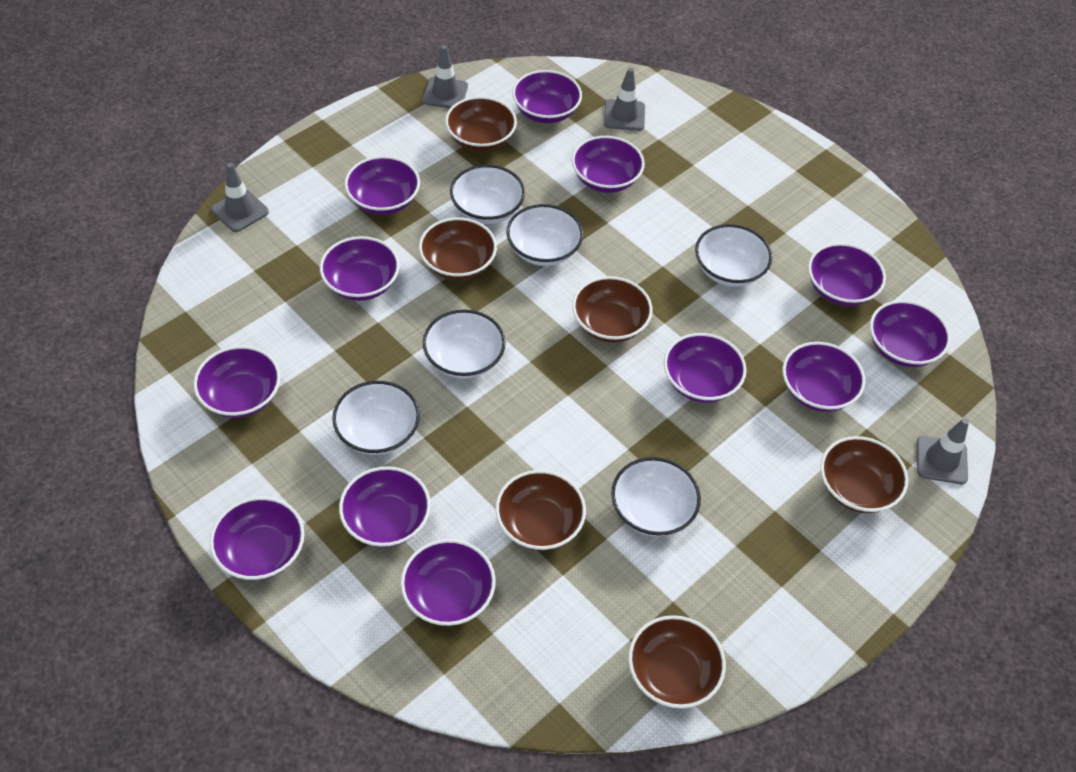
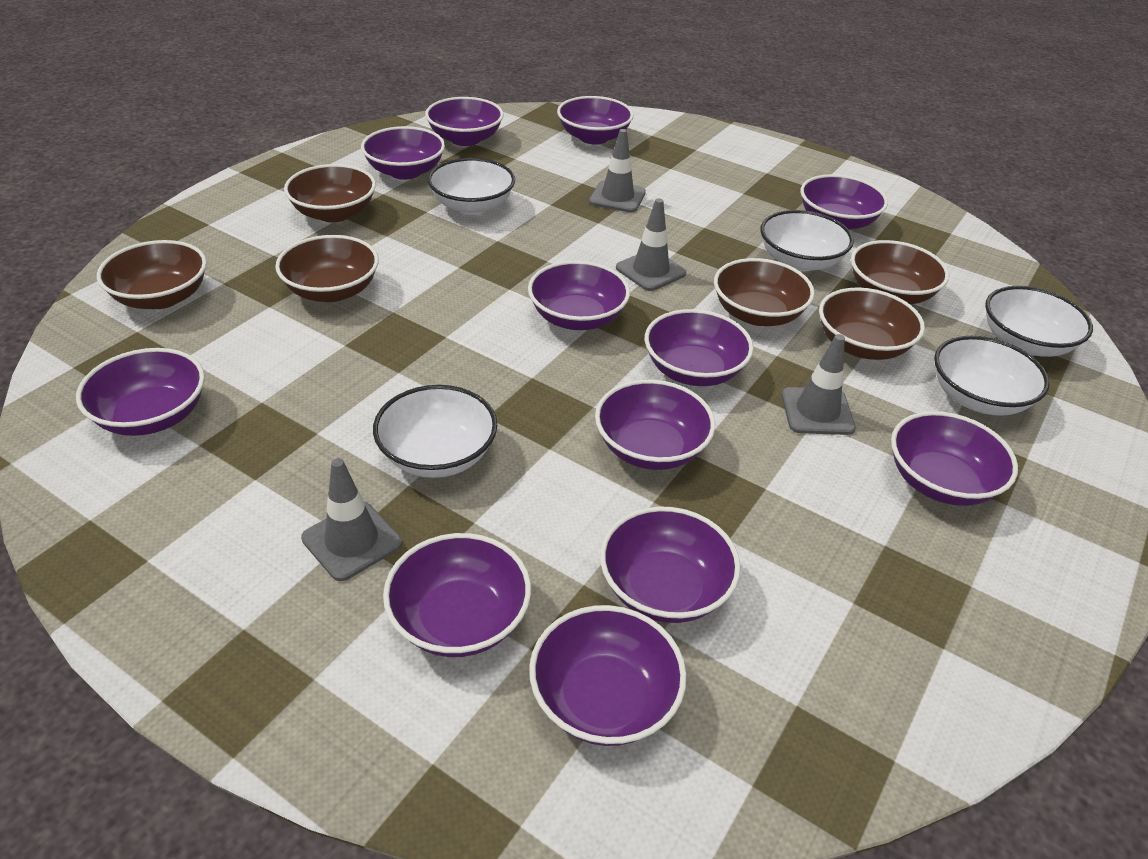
white bowl: [332,381,420,455] [423,310,506,379] [450,165,525,224] [506,204,583,266] [611,457,701,537] [695,224,772,287] = 6 -> [373,385,497,478] [427,158,515,215] [760,210,854,271] [934,336,1050,416] [985,286,1093,357] = 5

